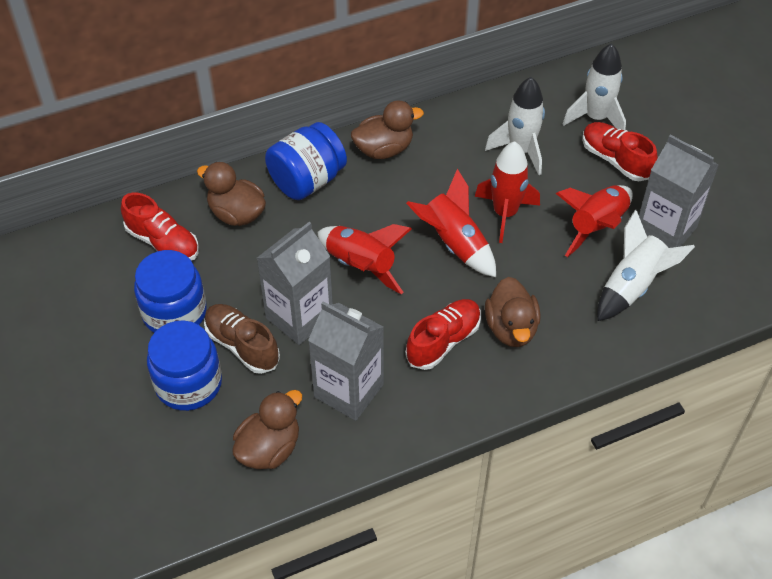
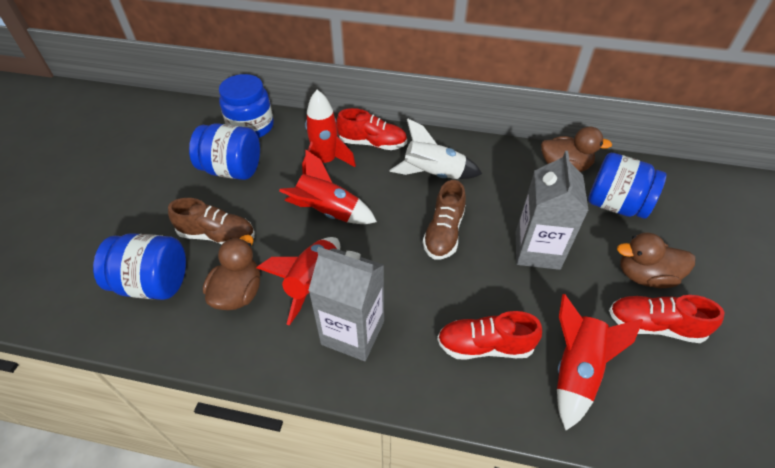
blue jar: [134,250,207,333] [147,320,222,411] [265,122,347,200] = 3 -> [93,233,186,300] [189,123,260,180] [219,74,274,138] [588,153,666,219] = 4
brown duck: [197,162,266,226] [232,390,302,469] [351,101,424,159] [485,277,540,347] = 4 -> [203,235,260,310] [541,127,612,172] [617,232,696,288] = 3
brown shoe: [204,304,280,374] = 1 -> [168,198,255,244] [423,180,466,260] = 2
grey carton: [257,222,333,345] [308,301,384,421] [639,135,719,248] = 3 -> [308,247,384,361] [516,151,589,270] = 2
white rocket: [485,77,545,175] [563,43,626,130] [597,210,695,321] = 3 -> [390,118,482,179] = 1

